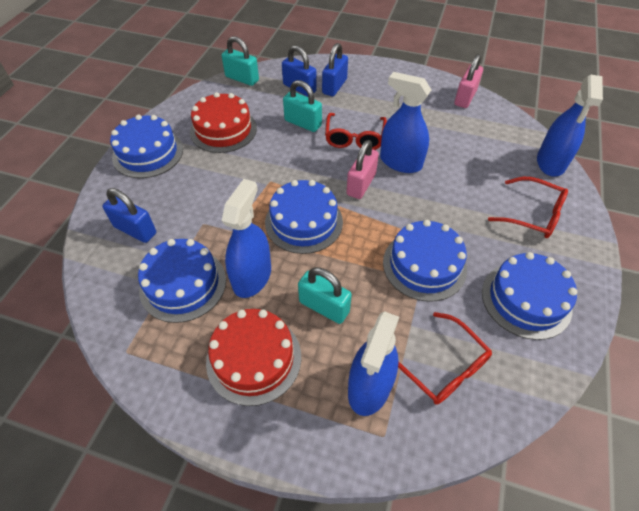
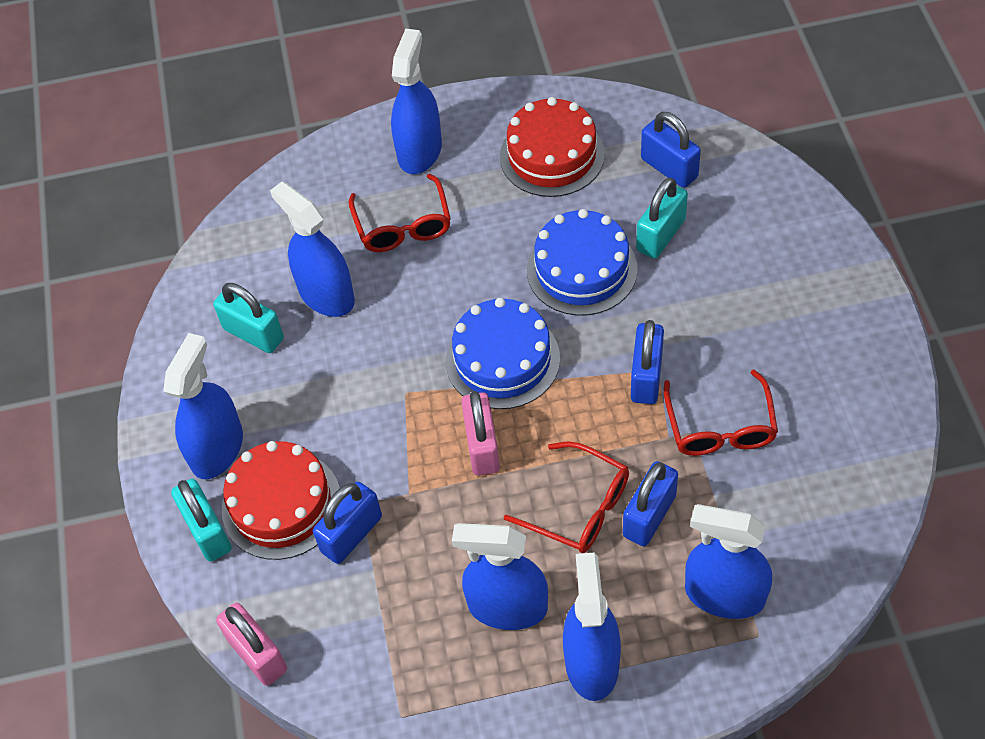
blue cake: [110,114,183,178] [138,239,226,323] [265,180,343,254] [383,220,467,302] [482,252,577,340] = 5 -> [446,298,560,409] [527,209,637,316] = 2
blue padlock: [102,188,156,243] [282,45,316,97] [322,43,348,96] = 3 -> [313,482,382,564] [623,461,678,546] [631,320,664,404] [641,112,701,188] = 4
blue spray bottle: [222,179,271,298] [348,311,399,416] [380,72,431,173] [537,75,603,177] = 4 -> [163,333,243,479] [270,182,355,317] [391,29,442,174] [452,523,548,630] [563,553,621,701] [685,504,772,619] = 6

